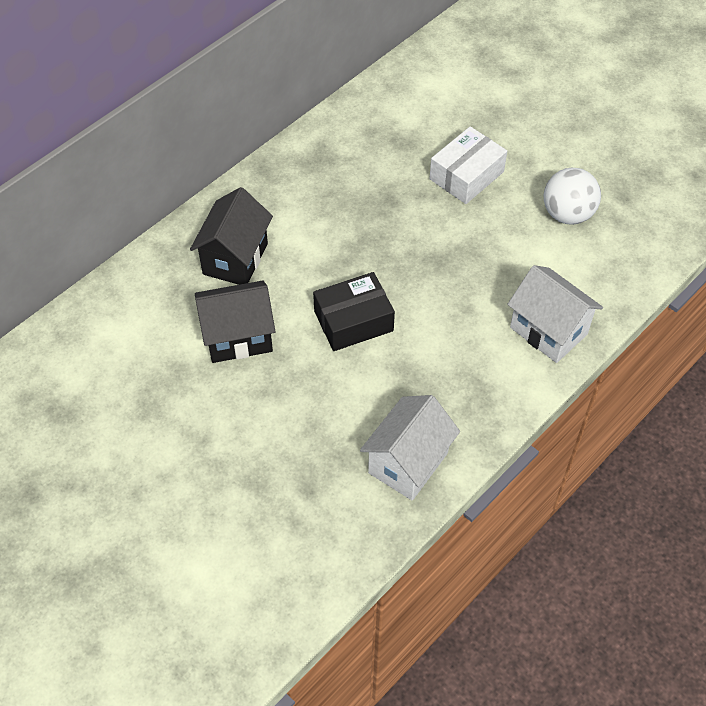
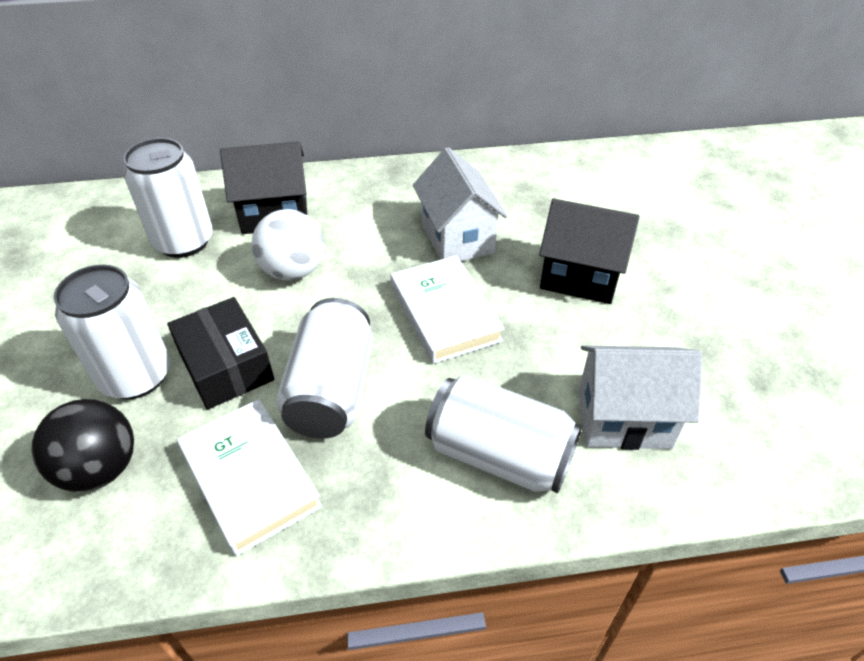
black ball: none = 0 -> [31,399,134,492] = 1
white book: none = 0 -> [177,399,322,556] [390,255,504,364] = 2
white box: [429,126,507,204] = 1 -> none = 0
white can: none = 0 -> [54,265,170,399] [123,138,213,258] [276,298,373,439] [425,374,582,494] = 4

